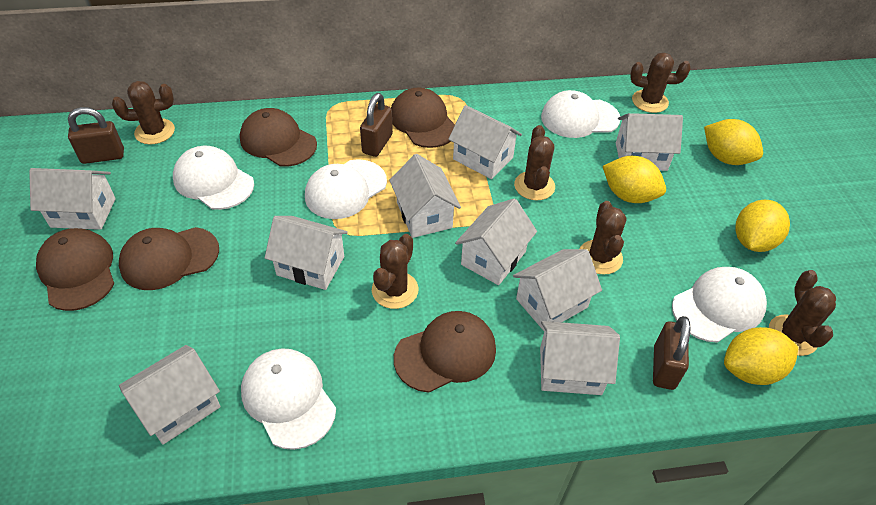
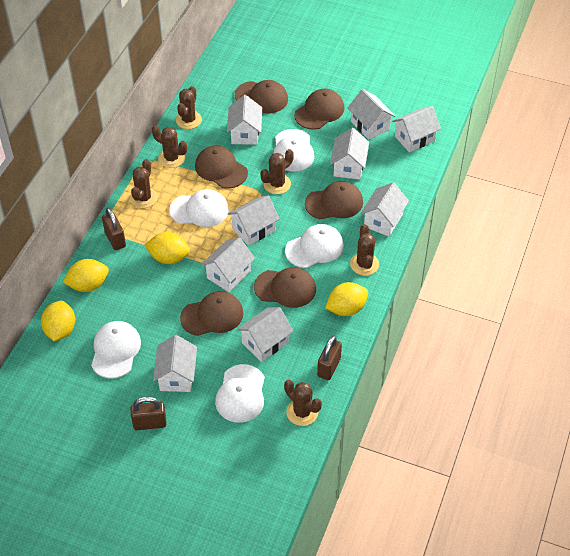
brown cap: [36,228,114,311] [119,227,219,290] [240,108,317,167] [391,88,455,148] [394,311,496,393] = 5 -> [180,291,243,336] [195,145,248,189] [235,80,288,113] [254,267,316,308] [294,89,344,130] [305,181,363,219] = 6

